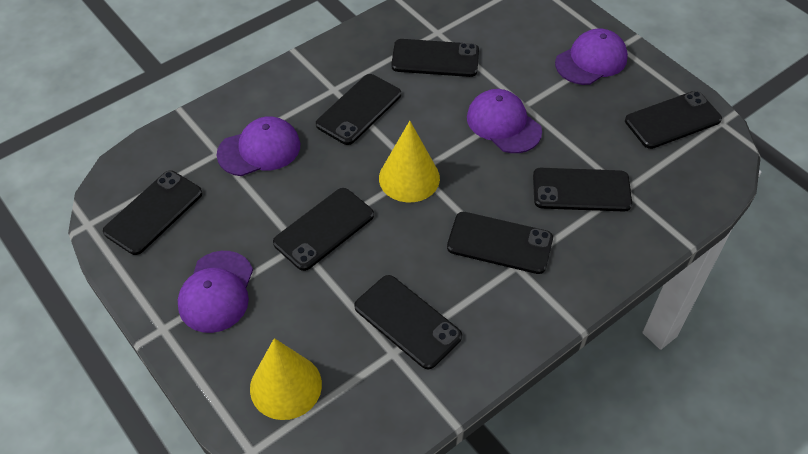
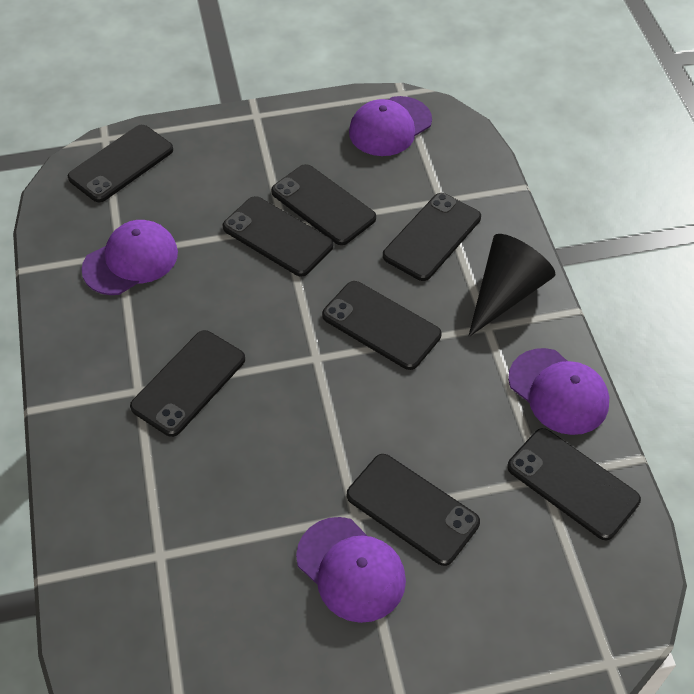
black cone: none = 0 -> [468,234,555,337] = 1
yellow cone: [250,338,322,420] [379,121,440,202] = 2 -> none = 0

